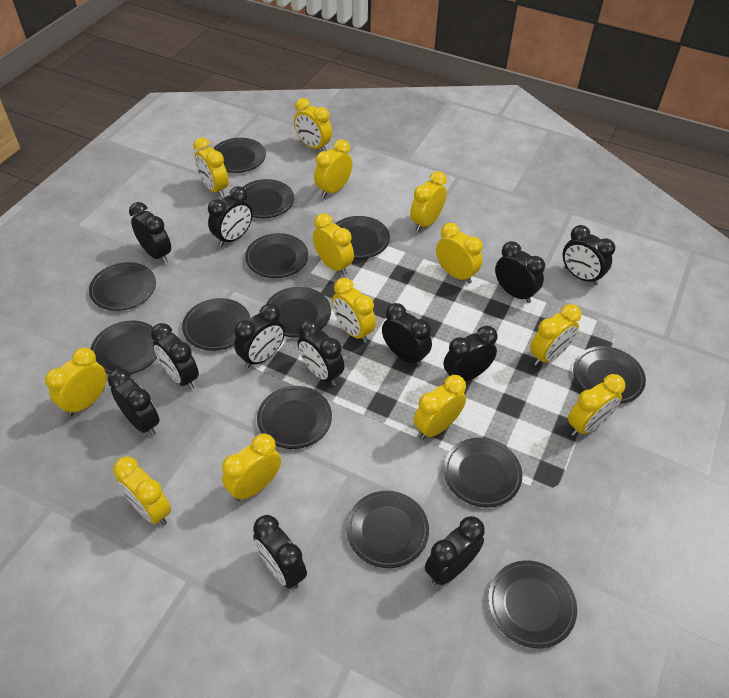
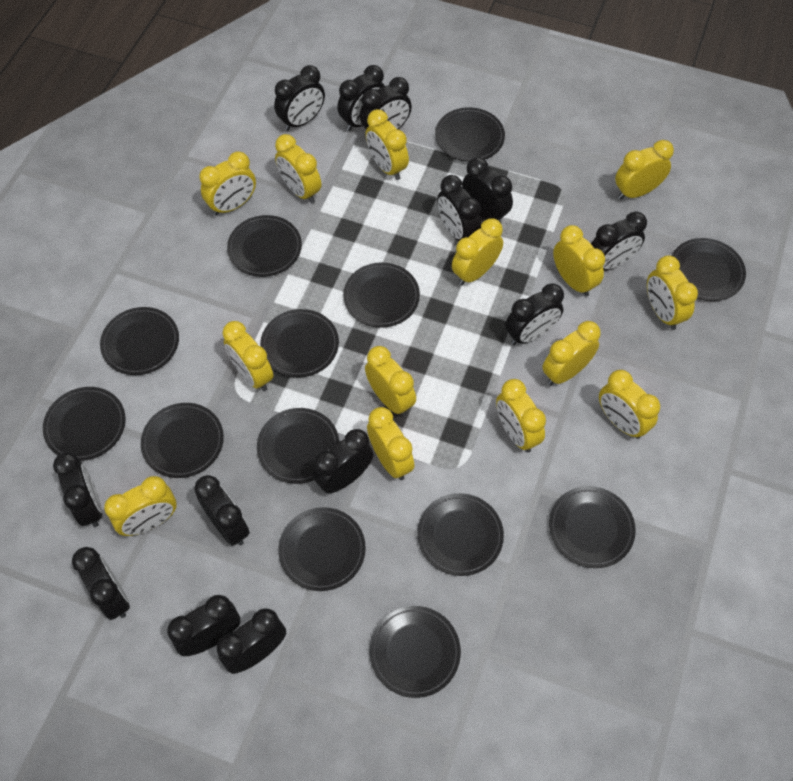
black clock: [108,368,160,436] [129,202,171,263] [151,323,199,390] [208,186,253,247] [234,304,285,368] [253,515,307,589] [298,320,345,386] [382,303,432,367] [425,516,485,585] [443,326,497,382] [495,241,545,303] [563,225,615,286] = 12 -> [53,452,102,527] [72,547,130,620] [167,595,241,656] [194,475,250,546] [217,608,286,674] [274,65,325,131] [312,429,374,493] [337,65,385,131] [360,77,412,129] [437,175,481,241] [462,157,513,224] [505,283,564,345] [591,211,647,271] = 13
yellow clock: [45,348,107,416] [113,456,171,526] [193,138,229,197] [222,433,281,501] [294,98,332,151] [313,213,354,275] [314,139,352,198] [332,278,376,343] [410,171,447,232] [414,375,466,439] [436,223,483,284] [530,304,581,366] [568,374,625,436] = 13 -> [104,476,177,536] [199,151,256,216] [222,321,273,391] [275,134,321,203] [365,109,409,180] [365,346,416,416] [367,407,415,480] [452,218,503,286] [496,379,546,452] [542,321,600,385] [553,225,605,297] [599,370,660,439] [615,140,674,200] [647,255,698,330] = 14

